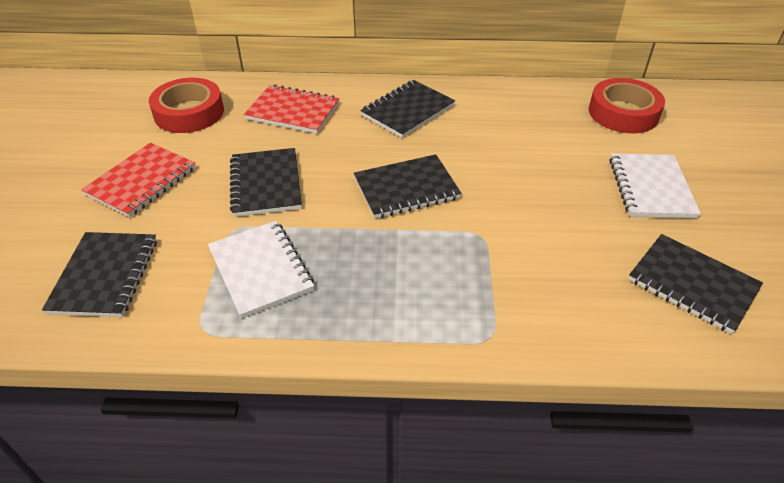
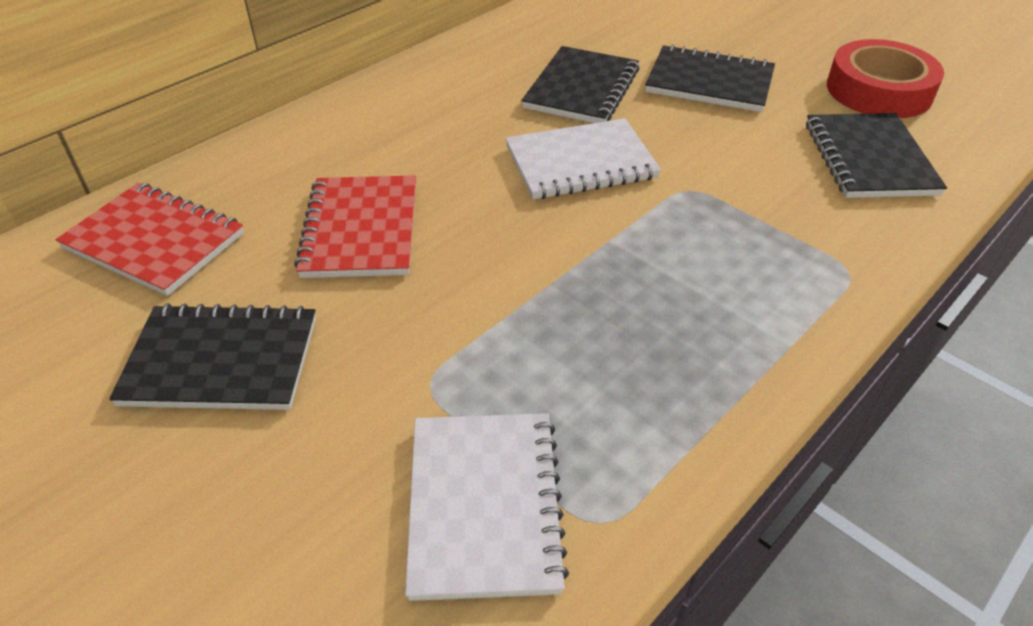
black notebook: [42,232,157,317] [230,148,302,217] [354,154,461,219] [360,80,455,138] [628,234,763,334] = 5 -> [109,303,316,410] [521,46,640,123] [645,44,775,112] [806,113,947,198] = 4
red tape: [149,78,224,133] [589,78,665,133] = 2 -> [827,39,944,118] = 1

